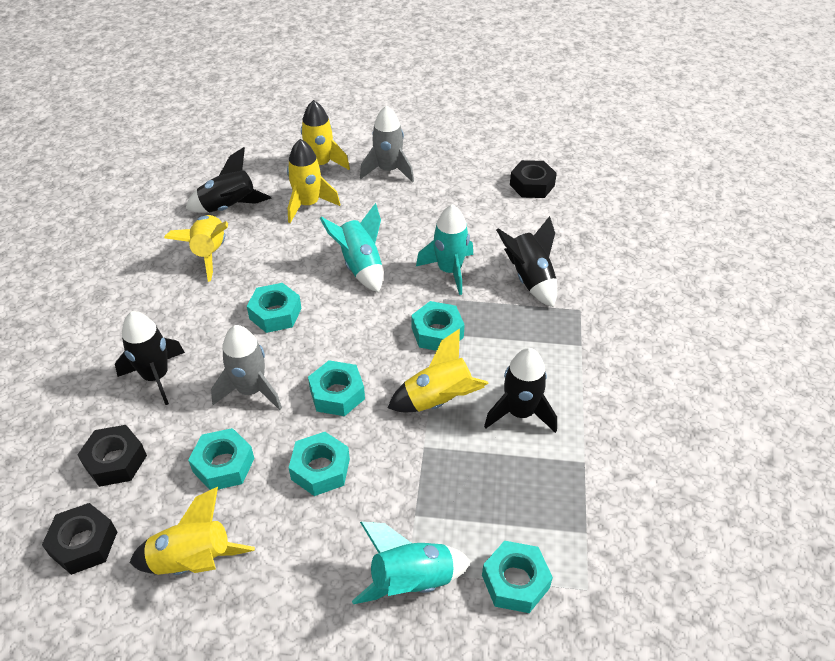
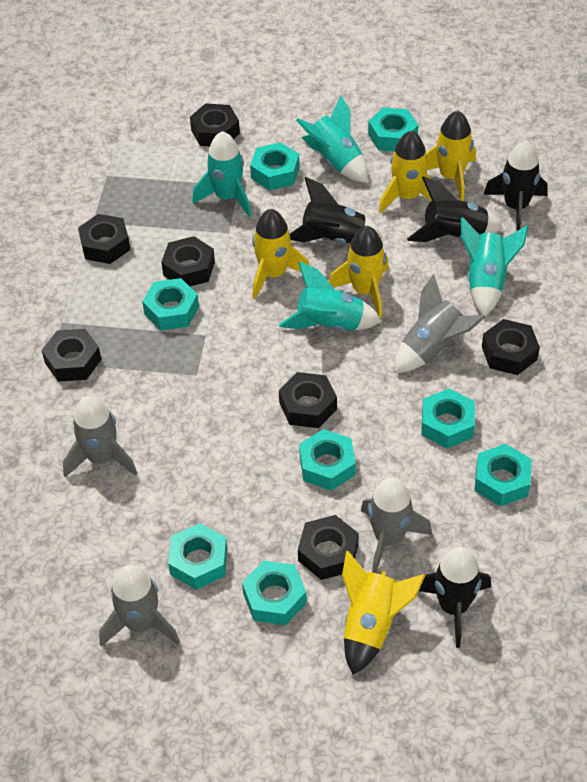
black nut: [42,503,117,575] [78,425,147,487] [510,160,557,198] = 3 -> [42,329,102,382] [78,214,130,264] [161,236,215,286] [190,103,240,146] [279,372,337,428] [298,515,359,580] [482,319,540,375] = 7
grey rocket: [211,325,282,410] [360,105,414,183] = 2 -> [63,396,137,477] [99,565,180,646] [361,477,432,573] [395,274,485,373] = 4
turquoise nut: [188,428,255,490] [247,283,302,333] [289,432,350,496] [308,360,365,416] [411,301,465,351] [482,541,553,613] = 6 -> [142,278,199,331] [168,523,227,590] [242,560,307,625] [250,142,300,191] [299,429,356,491] [368,108,418,151] [421,389,475,449] [474,444,532,506] = 8
turquoise rocket: [320,203,383,293] [352,522,471,604] [416,204,473,295] = 3 -> [192,131,252,217] [279,261,382,331] [296,95,368,183] [461,217,528,316] = 4

